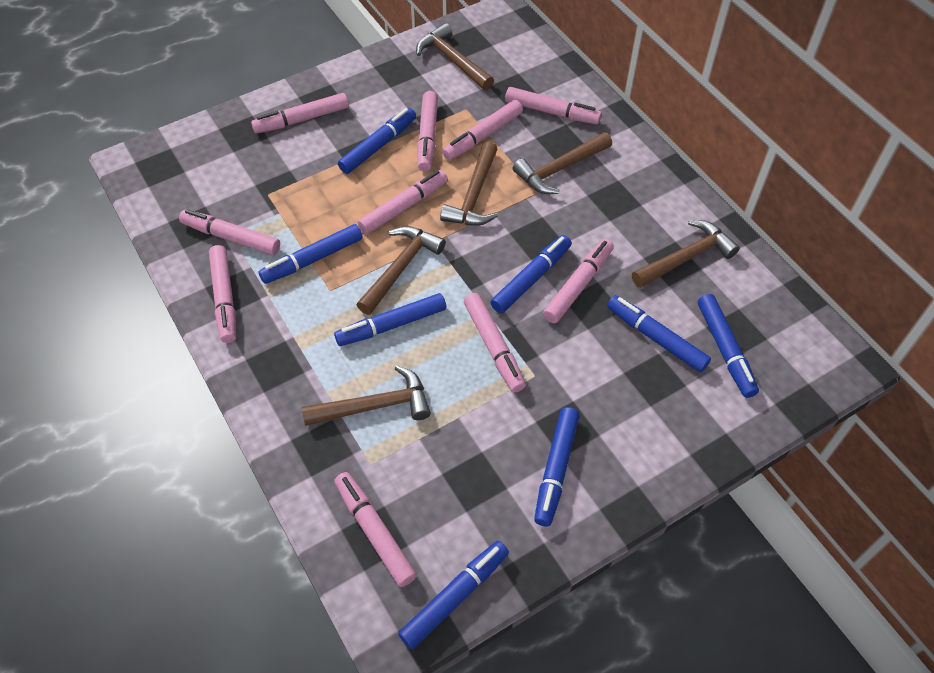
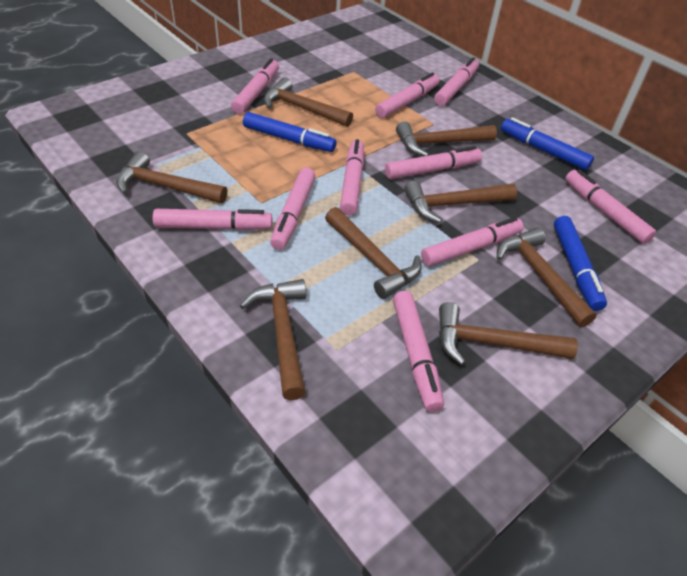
blue marker: [258,224,363,284] [334,293,446,346] [338,108,416,174] [398,541,509,649] [491,235,572,313] [534,407,579,527] [607,295,711,372] [698,294,759,398] = 8 -> [243,112,337,152] [501,117,594,170] [554,216,607,311] = 3
brown hammer: [302,365,431,426] [357,226,446,315] [416,23,494,90] [440,142,498,226] [513,132,612,194] [632,220,740,288] = 6 -> [116,151,227,203] [240,279,306,400] [264,77,353,127] [325,207,422,299] [396,121,497,156] [404,181,517,223] [439,302,578,365] [497,228,597,327] = 8

